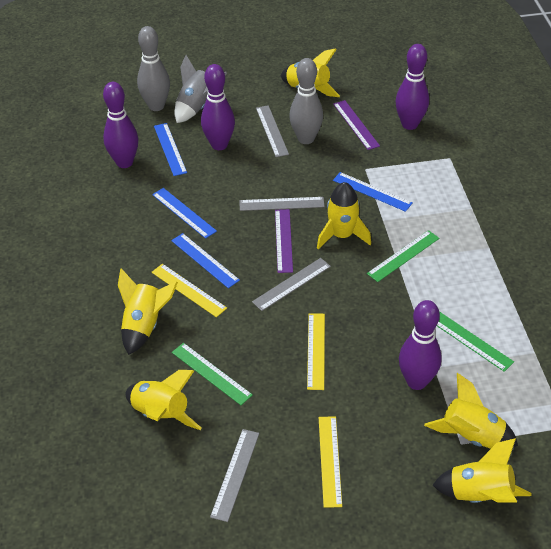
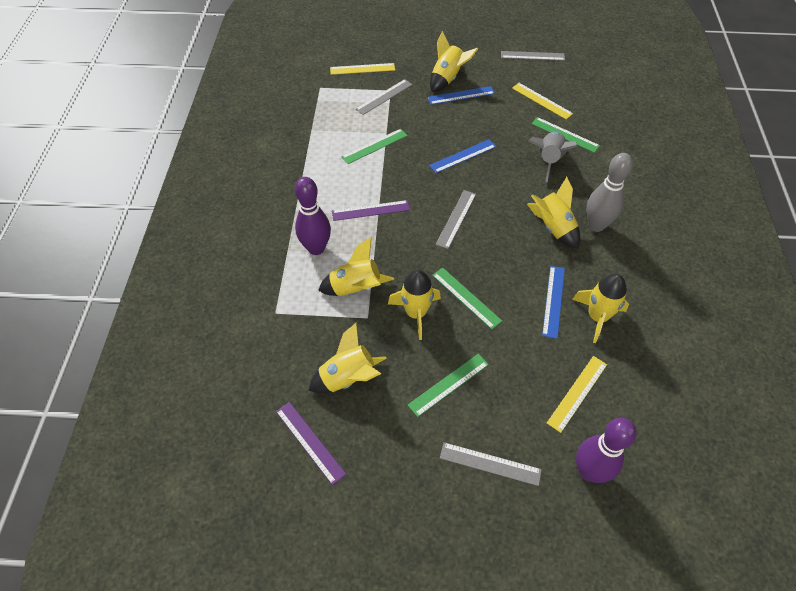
blue ruler: [152,188,217,239] [154,123,187,176] [171,233,240,288] [333,172,412,212] = 4 -> [428,86,495,105] [429,139,496,173] [542,266,565,339] = 3
green ruler: [172,343,253,405] [367,230,439,282] [437,311,514,372] = 3 -> [341,129,408,164] [408,354,489,417] [432,268,502,329] [531,117,600,153] = 4
grey bowling pin: [137,26,170,111] [289,58,323,144] = 2 -> [586,153,633,232] = 1
purple bowling pin: [103,82,138,168] [201,64,235,150] [395,44,429,130] [399,300,442,390] = 4 -> [295,177,331,255] [576,418,637,483] = 2

